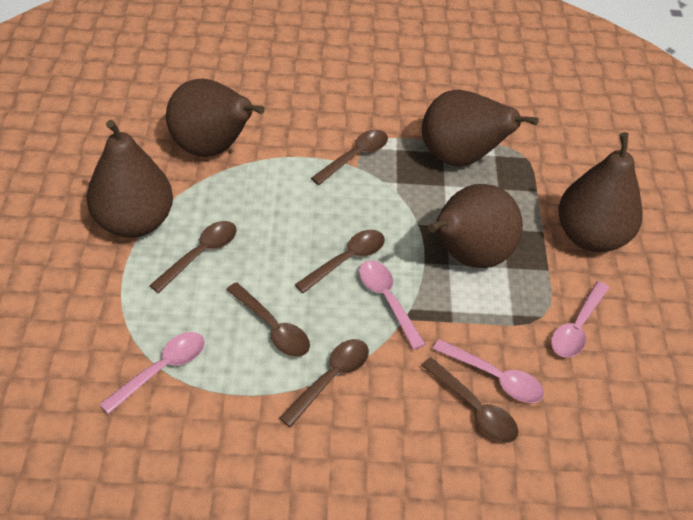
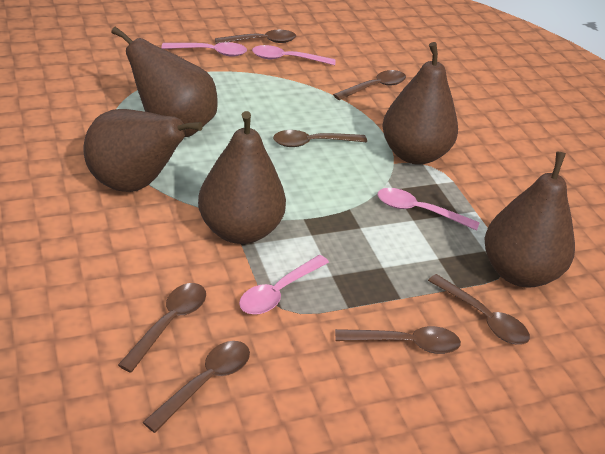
brown spoon: [149,221,237,293] [226,282,310,357] [279,339,369,427] [295,230,385,293] [311,130,388,185] [421,357,518,443] = 6 -> [118,283,206,373] [143,341,250,433] [215,30,296,44] [273,130,367,147] [333,70,406,100] [335,326,461,354] [428,274,530,345] = 7

